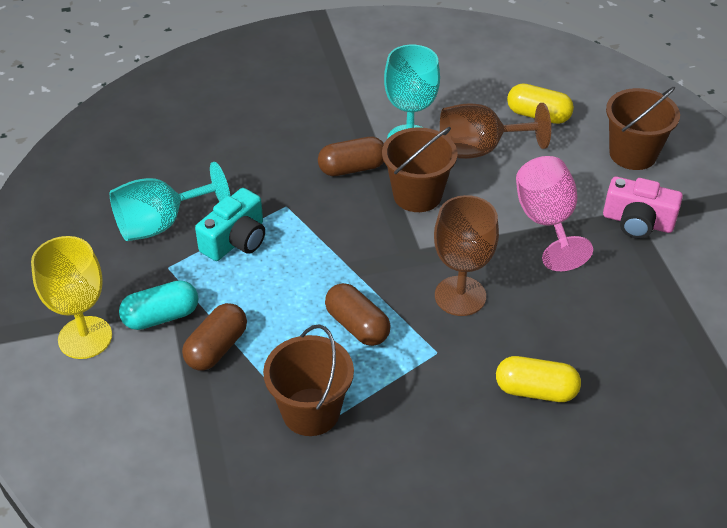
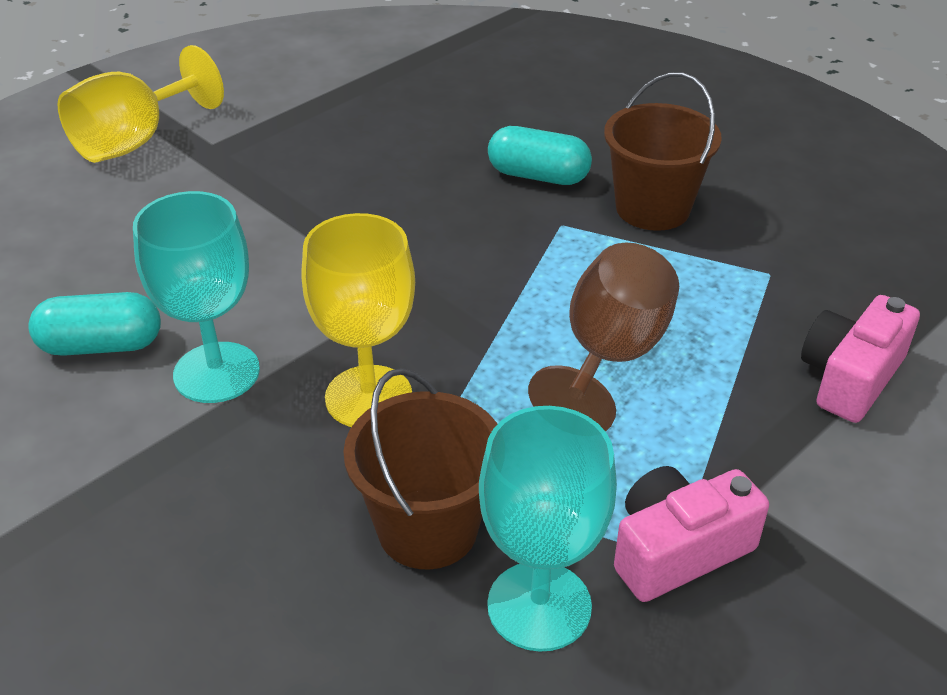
brown bucket: [263,324,354,436] [382,127,458,212] [606,87,680,170] = 3 -> [343,368,497,569] [604,72,722,231] = 2
brown capsule: [182,303,247,371] [318,137,384,176] [325,283,390,346] = 3 -> none = 0
brown goblet: [434,195,499,316] [440,103,551,159] = 2 -> [528,243,679,431] = 1
pink camera: [603,177,683,239] = 1 -> [614,466,769,602] [801,295,920,423] = 2
pink goblet: [516,156,593,271] = 1 -> none = 0
turquoise camera: [195,188,265,261] = 1 -> none = 0
turquoise capsule: [119,280,199,330] = 1 -> [28,292,161,356] [488,126,592,185] = 2
yellow capsule: [496,356,581,402] [507,83,574,124] = 2 -> none = 0
yellow goblet: [31,236,112,359] = 1 -> [58,45,224,163] [301,213,415,427] = 2

